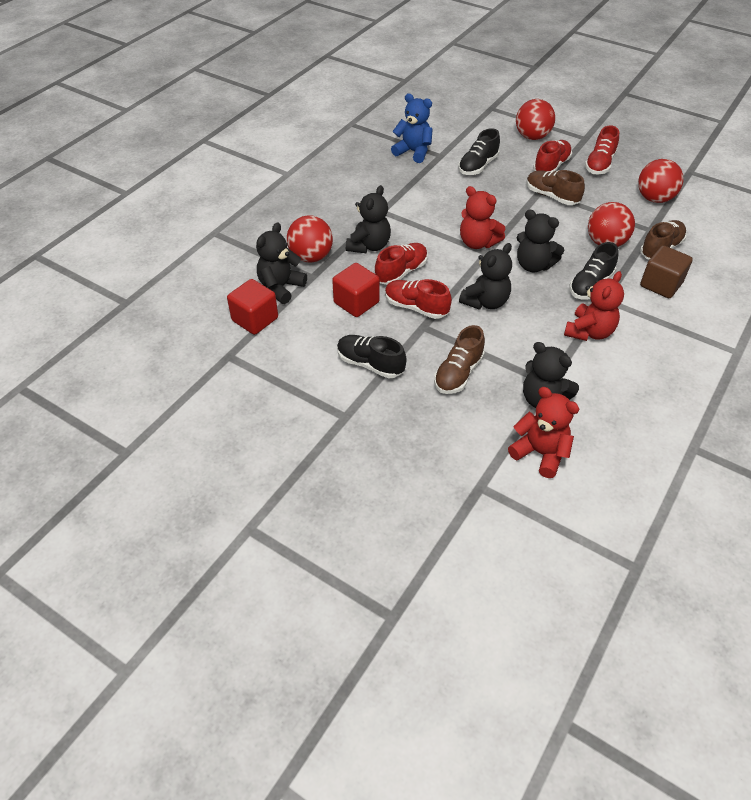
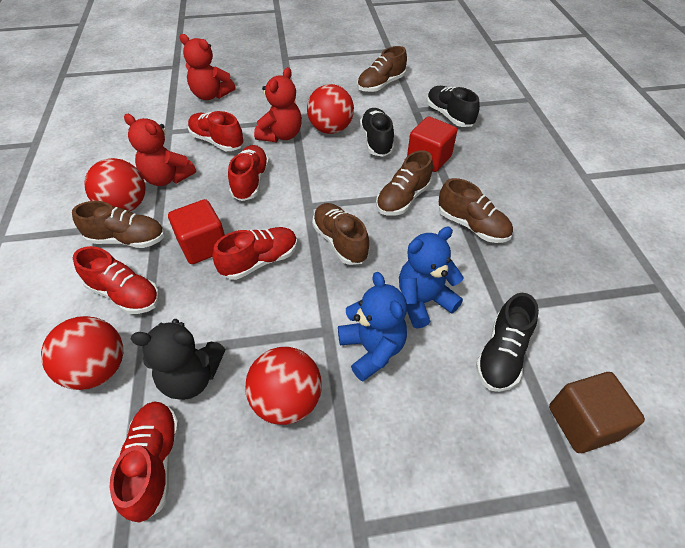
black teddy bear: [256,222,307,304] [346,185,391,253] [459,243,512,310] [516,210,565,273] [523,342,579,408] = 5 -> [131,319,225,400] = 1
blue teddy bear: [391,93,433,163] = 1 -> [338,272,407,382] [399,227,464,329] = 2
brown shoe: [434,325,485,394] [527,170,585,205] [640,220,687,260] = 3 -> [72,201,165,248] [312,203,370,265] [357,46,407,92] [376,150,433,216] [439,178,513,243] = 5
red shoe: [375,243,428,285] [385,279,452,319] [533,140,572,172] [585,125,619,174] = 4 -> [73,246,159,314] [109,402,179,522] [188,111,244,151] [213,227,297,280] [228,145,269,201] = 5

